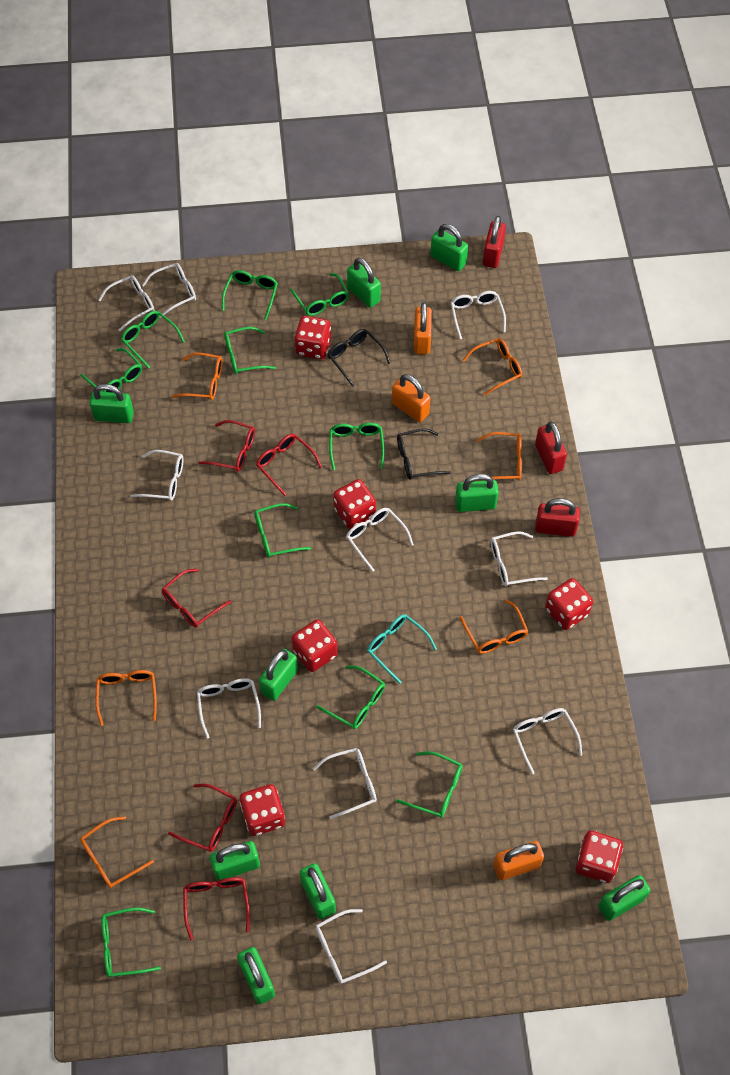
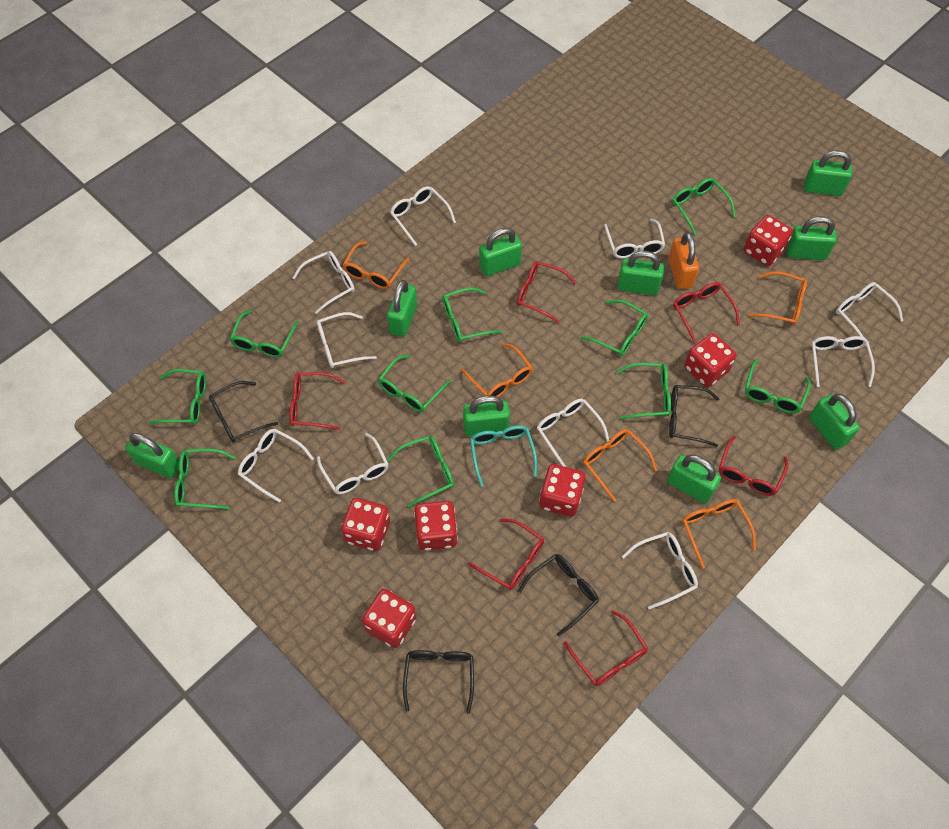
black glasses: [328,329,391,387] [397,428,451,480] = 2 -> [209,381,278,442] [403,650,474,713] [518,554,599,636] [669,385,720,447] = 4
orange glasses: [80,816,154,888] [95,670,157,726] [172,353,223,400] [460,600,528,654] [462,338,522,395] [477,432,522,481] = 6 -> [342,241,410,289] [461,343,533,397] [583,429,657,502] [682,499,756,569] [748,271,807,325] = 5
orange padlock: [392,374,430,422] [414,302,432,354] [493,841,544,880] = 3 -> [669,232,699,289] = 1
red glasses: [162,569,231,628] [168,784,237,852] [183,877,250,940] [199,420,255,472] [256,434,322,496] = 5 -> [289,372,346,430] [468,519,544,590] [517,261,577,323] [564,610,648,686] [673,282,740,343] [719,436,788,496] = 6
red padlock: [483,216,506,268] [535,422,567,474] [535,498,580,537] = 3 -> none = 0

